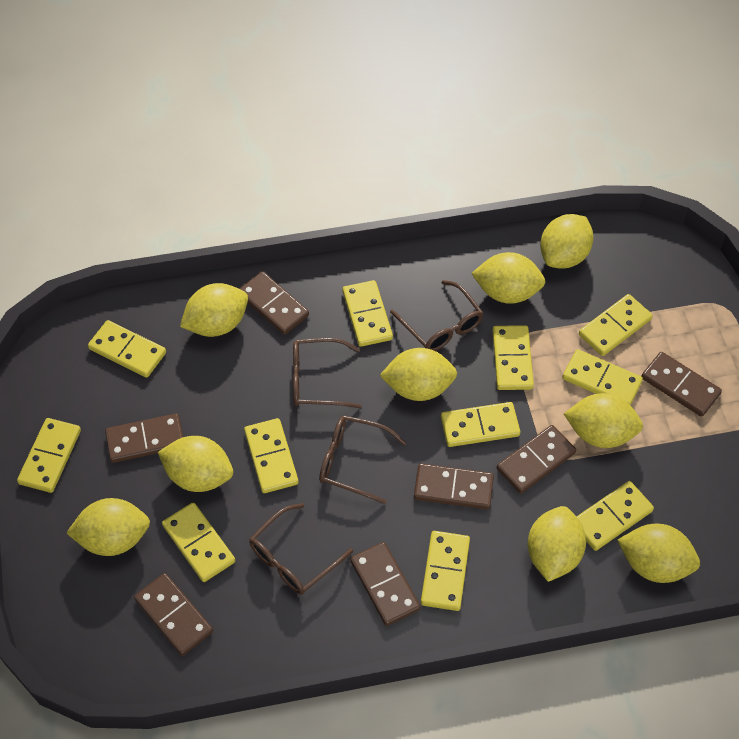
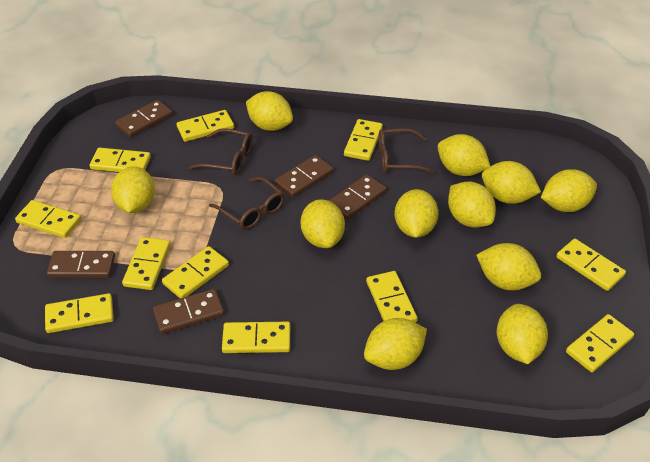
brown domino: [105,413,183,463] [134,573,213,656] [239,271,309,335] [350,542,420,626] [414,463,494,509] [497,425,576,494] [642,352,722,417] = 7 -> [47,251,115,278] [115,100,173,137] [153,289,224,334] [275,155,334,198] [329,174,387,220] = 5
brown glasses: [249,503,353,595] [293,338,362,408] [319,415,406,504] [390,280,484,351] = 4 -> [188,128,253,175] [209,177,285,230] [379,128,435,174] = 3
yellow lemon: [67,498,150,556] [158,436,233,492] [180,283,248,337] [379,348,457,401] [471,252,545,304] [528,506,586,582] [540,214,594,269] [564,393,643,448] [618,524,700,583] = 9 -> [111,166,155,213] [246,91,293,131] [301,199,345,248] [364,318,427,370] [395,189,439,238] [438,134,490,176] [448,181,496,228] [476,243,541,290] [482,161,541,204] [497,304,548,364] [541,169,597,212] = 11

